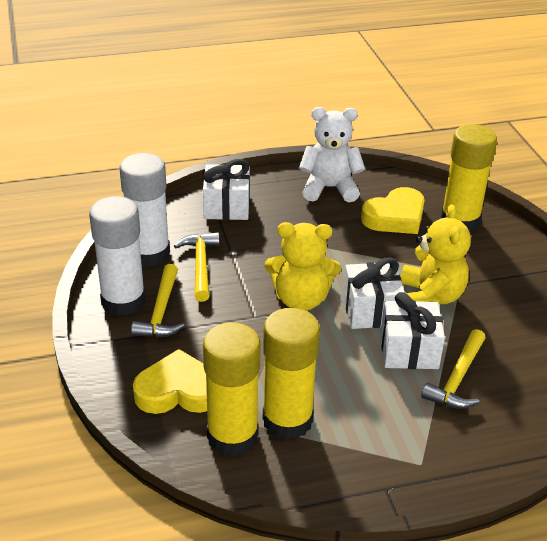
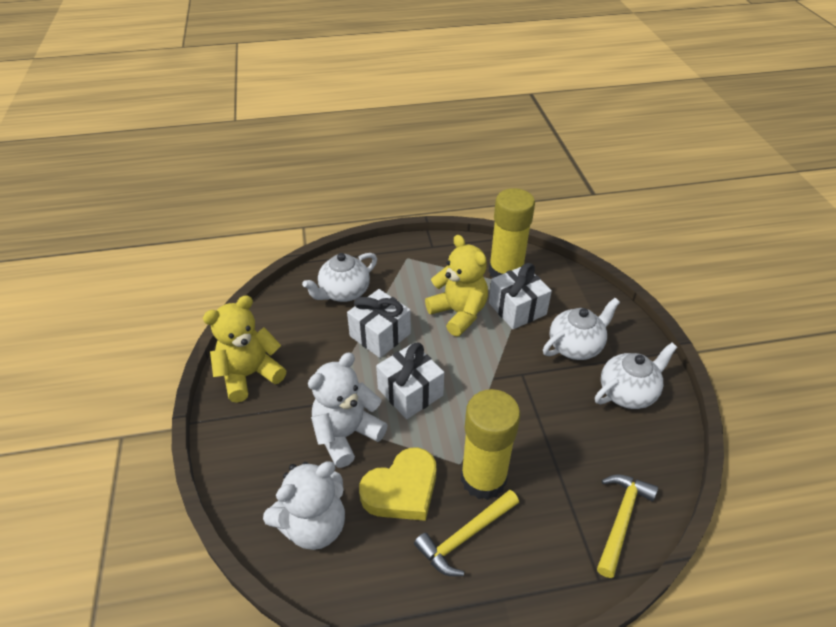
white glue stick: [89,196,145,316] [119,153,170,267] = 2 -> none = 0
white teapot: none = 0 -> [302,253,377,302] [543,298,620,360] [595,343,677,409] = 3
white teddy bear: [299,107,365,202] = 1 -> [263,461,345,550] [308,352,388,468] = 2
yellow glue stick: [203,322,261,456] [263,308,320,440] [441,124,497,232] = 3 -> [461,389,520,500] [489,188,535,278] = 2
yellow hammer: [131,264,184,337] [174,232,219,302] [421,329,486,409] = 3 -> [414,490,519,576] [597,474,658,578] = 2
yellow heart: [133,349,207,414] [361,187,425,234] = 2 -> [359,448,436,521] = 1

